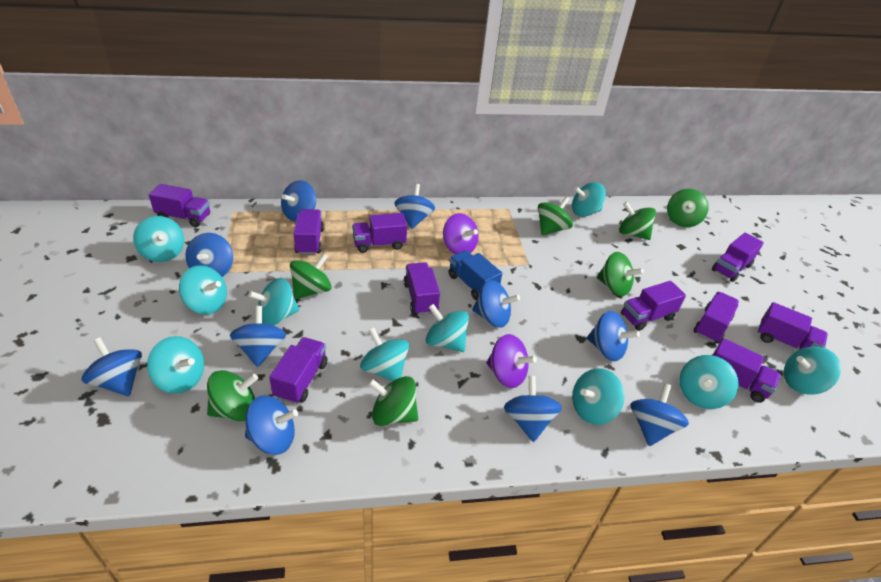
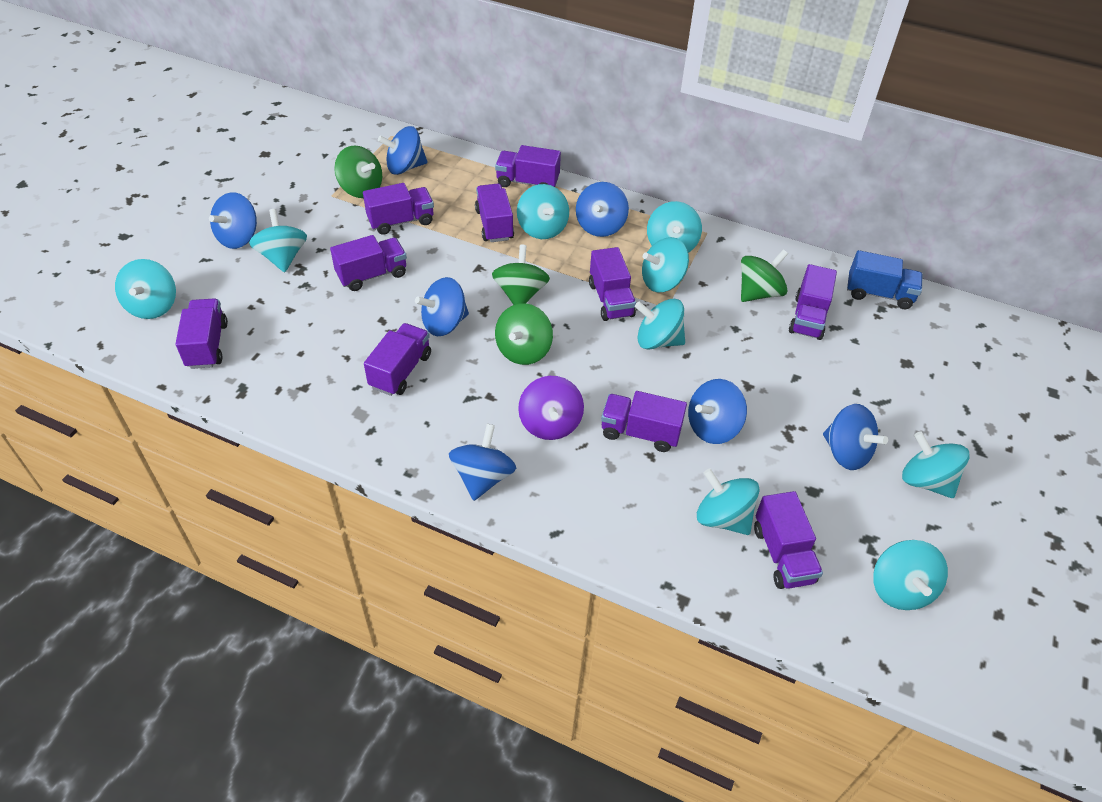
blue spinning top: [82,337,142,396] [185,233,233,277] [230,306,286,367] [245,395,298,455] [281,181,316,222] [395,184,435,229] [472,280,520,328] [504,376,562,442] [587,311,640,361] [630,383,689,446] = 10 -> [209,192,257,249] [378,126,427,175] [415,277,469,336] [449,424,516,501] [576,182,629,237] [688,379,747,444] [823,404,888,470] = 7
green spinning top: [207,370,258,421] [290,253,332,299] [368,376,418,426] [538,197,573,236] [597,252,644,296] [619,202,656,240] [667,189,709,227] = 7 -> [334,145,382,198] [492,245,550,305] [495,303,553,365] [741,250,788,302] = 4
purple spinning top: [443,213,478,254] [486,334,537,388] = 2 -> [518,376,584,440] = 1
turquoise spinning top: [133,216,184,262] [147,336,204,394] [179,265,227,315] [248,278,299,325] [360,328,409,381] [426,304,469,352] [572,182,606,217] [572,368,625,425] [679,355,738,409] [784,346,841,395] = 10 -> [115,259,176,319] [249,209,307,272] [517,184,569,239] [635,299,685,349] [642,237,689,292] [647,201,702,253] [697,469,760,535] [873,540,948,610] [902,431,970,498] = 9

